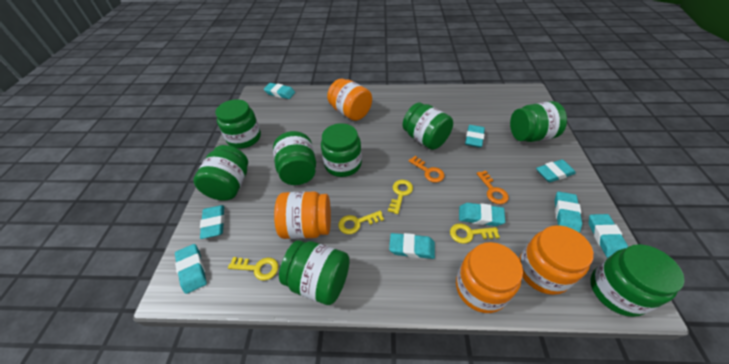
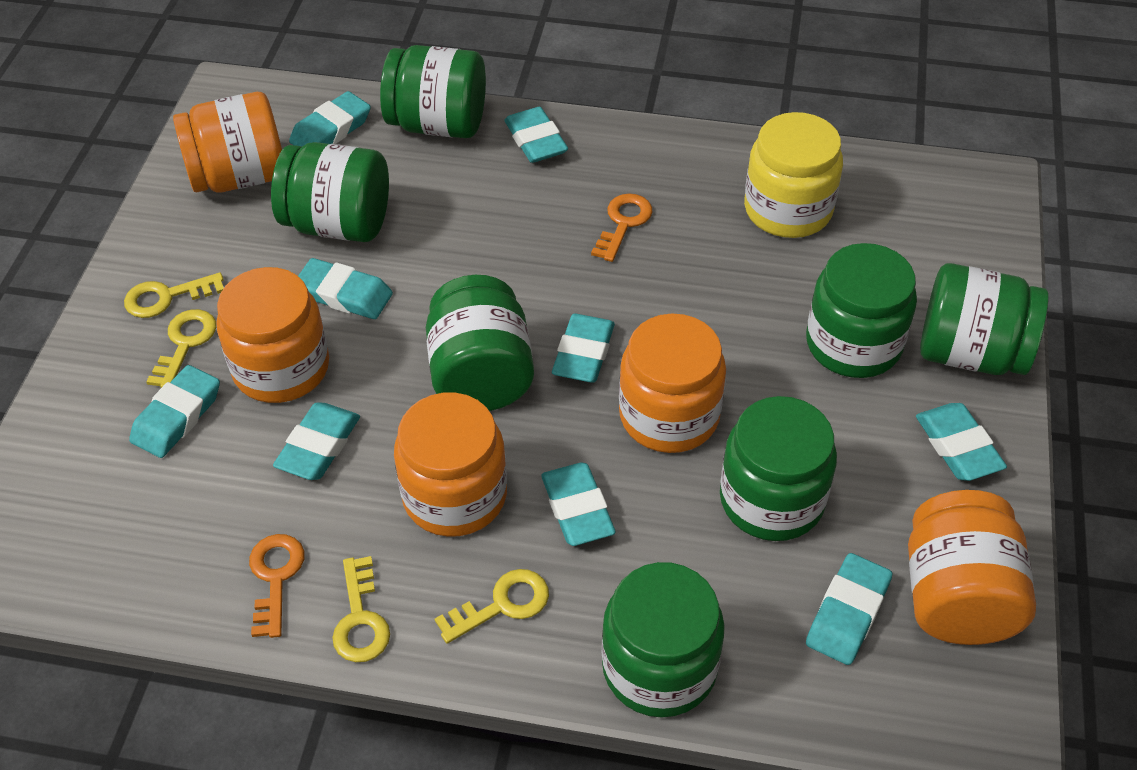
green jar: [193,145,248,201] [215,99,261,149] [273,131,316,185] [279,240,350,305] [321,123,362,177] [403,103,453,150] [510,101,567,142] [590,244,685,317] = 8 -> [271,142,389,242] [380,45,486,138] [426,275,534,411] [602,562,725,718] [720,396,837,541] [806,243,917,378] [920,263,1048,375] = 7
orange jar: [274,192,331,239] [327,78,372,121] [456,242,523,313] [519,225,594,295] = 4 -> [173,92,282,193] [217,267,329,403] [394,393,507,537] [619,314,726,453] [908,490,1036,645] = 5
yellow jar: none = 0 -> [744,112,843,238] = 1

